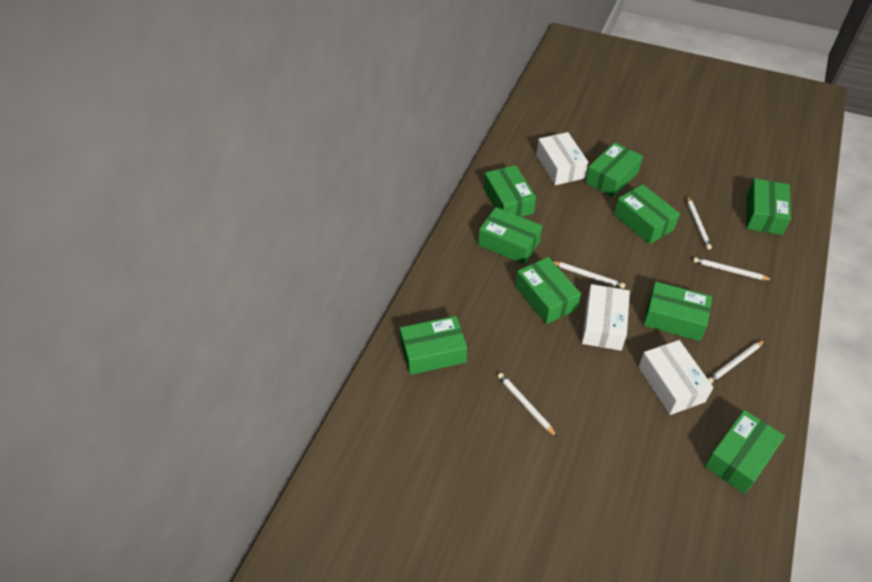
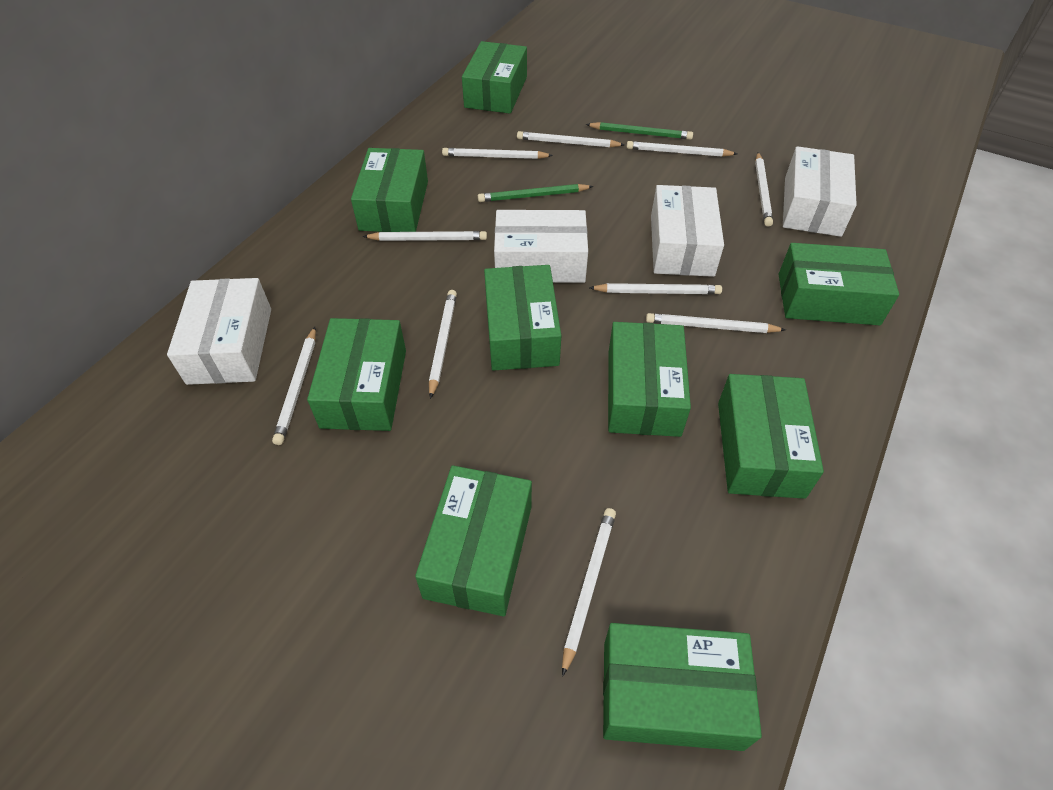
green pencil: none = 0 -> [478,184,593,202] [586,122,693,140] = 2
white box: [536,132,588,185] [582,284,630,351] [638,340,713,415] = 3 -> [167,278,271,385] [494,210,588,283] [651,185,724,277] [783,146,857,237] = 4
white pencil: [498,373,557,437] [553,261,625,289] [687,196,712,250] [693,257,772,280] [708,340,765,384] = 5 -> [272,327,316,445] [363,231,487,241] [429,290,457,399] [442,148,553,159] [517,131,625,147] [562,508,616,677] [589,283,722,294] [627,141,737,157] [646,313,786,333] [755,152,773,227] = 10

